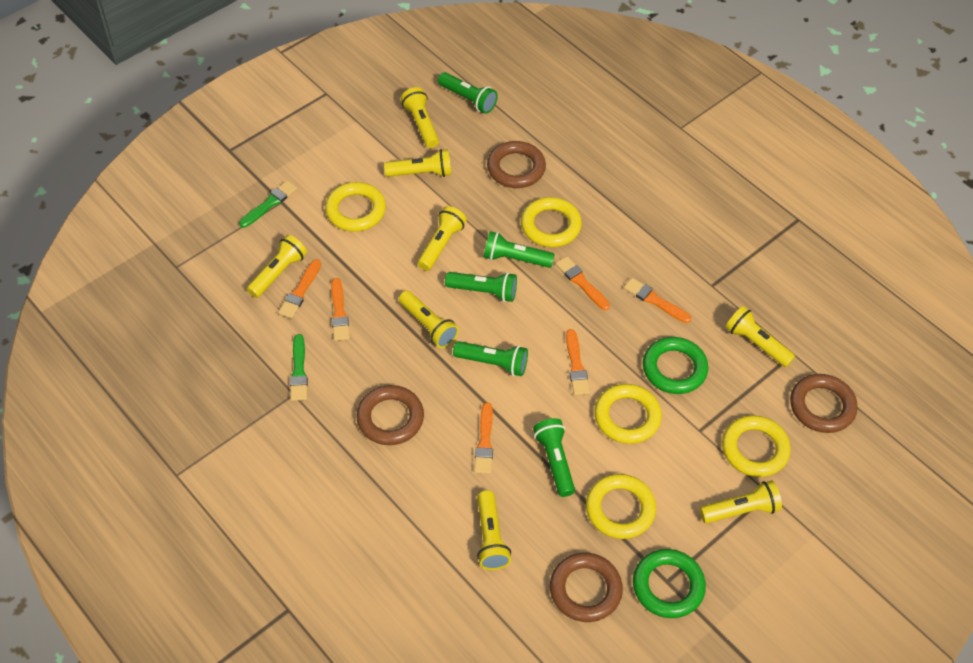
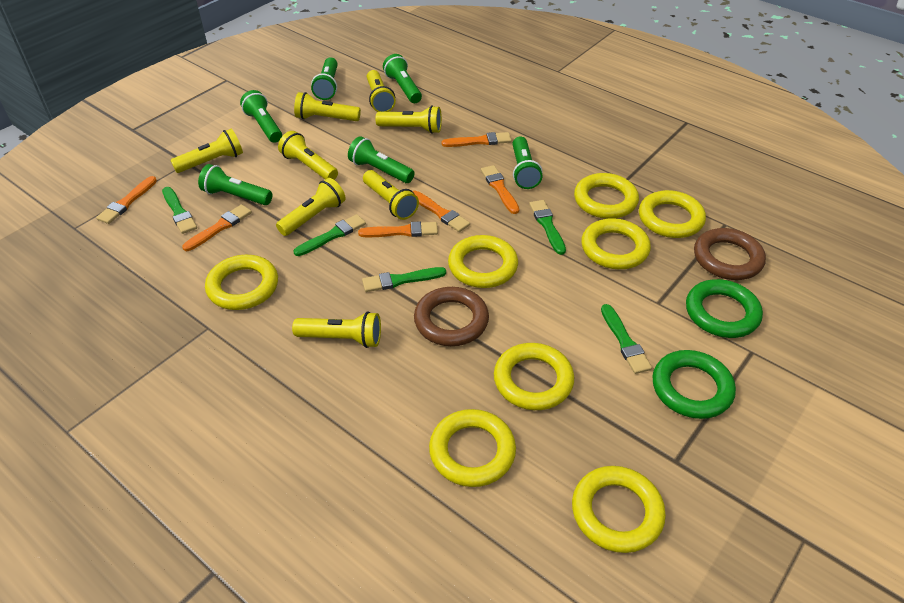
brown ring: [356,385,424,445] [487,141,546,188] [550,553,623,622] [790,374,858,433] = 4 -> [414,287,489,346] [694,228,766,280] = 2
green brush: [239,180,297,228] [290,334,308,401] = 2 -> [162,187,197,234] [293,214,366,256] [362,267,446,292] [529,200,566,255] [601,304,652,374] = 5
green flashlight: [438,72,498,114] [445,272,517,302] [453,341,528,376] [484,231,555,268] [533,418,575,497] = 5 -> [198,164,272,205] [240,90,282,143] [311,57,338,100] [348,136,415,183] [383,54,422,103] [512,137,542,189] = 6
yellow ring: [325,182,386,232] [521,197,582,247] [586,474,656,539] [594,384,662,444] [722,415,791,477] = 5 -> [205,255,278,310] [429,409,516,487] [448,235,518,288] [494,343,574,410] [572,466,666,553] [574,173,639,219] [581,218,651,269] [639,190,706,238] = 8

